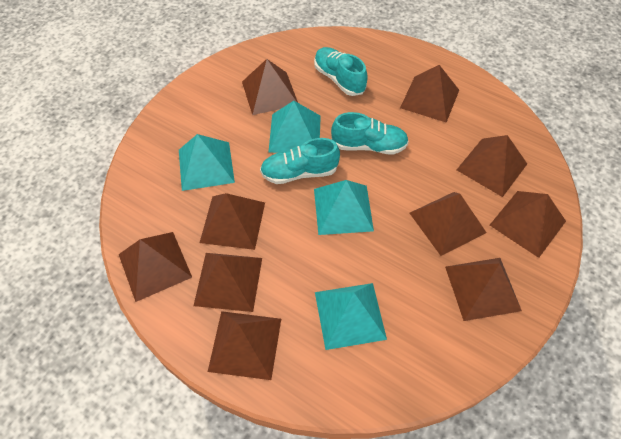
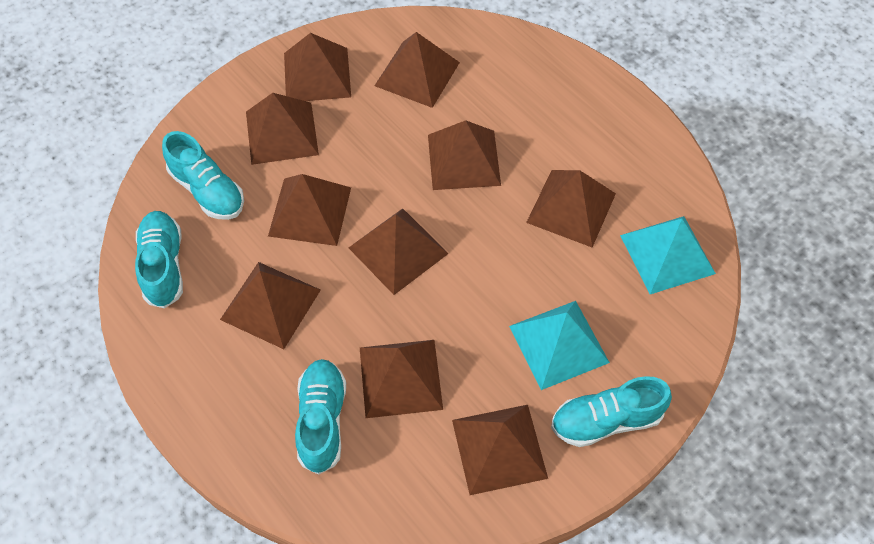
turquoise pyramid: [179,134,235,191] [269,101,321,153] [314,180,374,235] [315,283,387,350] = 4 -> [509,301,610,390] [620,216,716,294] = 2
turquoise shoe: [260,138,340,184] [314,47,368,96] [331,112,409,155] = 3 -> [135,211,183,308] [162,131,244,220] [295,359,346,475] [551,376,672,447] = 4

